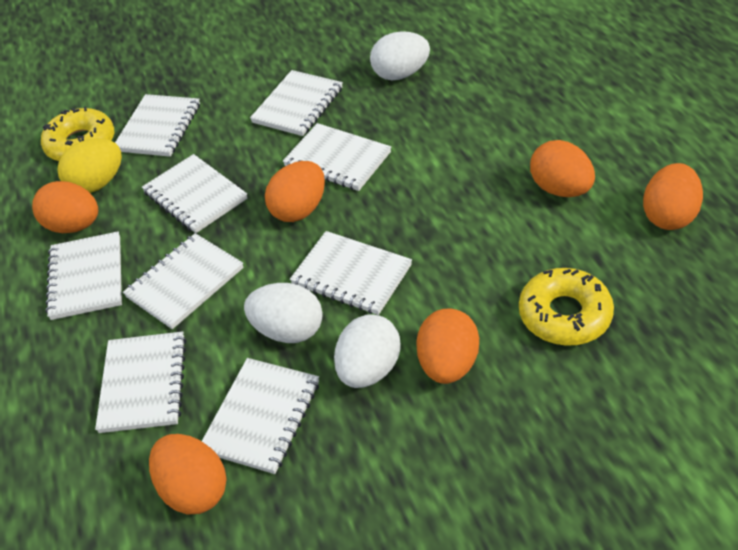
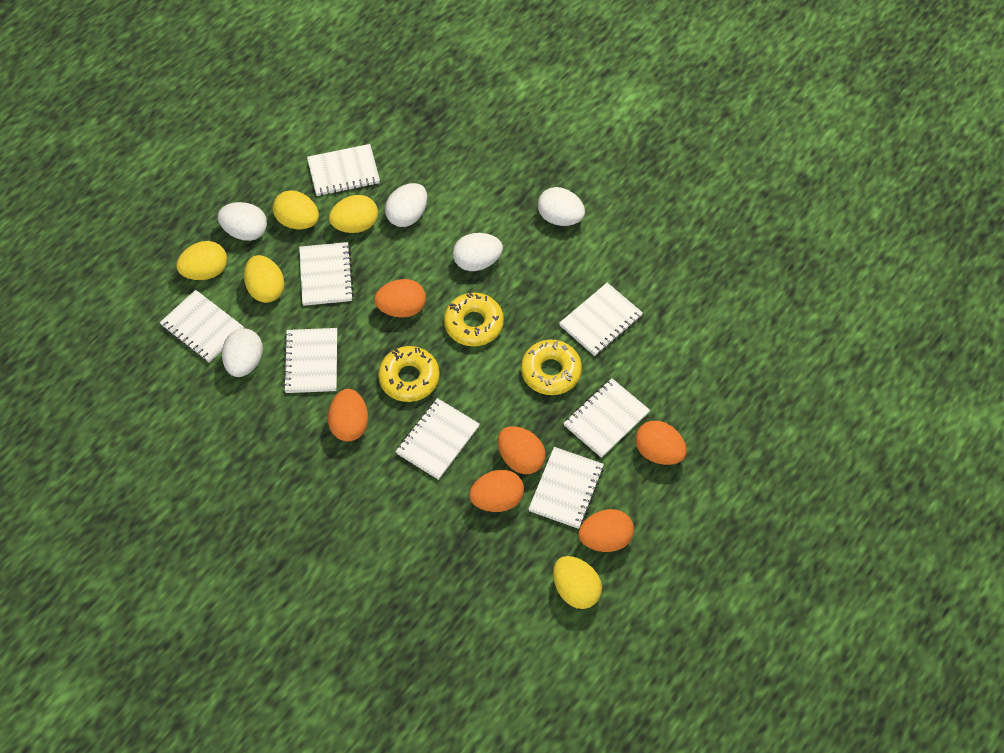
white egg: [244,283,323,343] [334,314,401,388] [370,31,430,80] = 3 -> [217,202,267,241] [222,328,263,377] [385,183,427,227] [453,233,503,271] [538,187,585,226] = 5
white notebook: [45,231,122,320] [95,331,187,433] [115,94,200,157] [123,233,244,329] [142,154,247,233] [202,358,319,474] [250,70,343,136] [283,123,391,191] [290,231,412,315] = 9 -> [160,290,244,363] [283,328,337,393] [299,242,354,306] [307,144,380,196] [395,398,480,480] [529,447,604,529] [559,283,643,356] [563,378,650,458] = 8
yellow donut: [41,107,114,161] [519,268,614,346] = 2 -> [378,346,440,402] [444,293,504,346] [521,340,582,395] = 3
yellow egg: [57,138,122,193] = 1 -> [176,241,227,280] [244,255,285,303] [272,190,319,229] [329,195,378,233] [553,556,602,609] = 5

